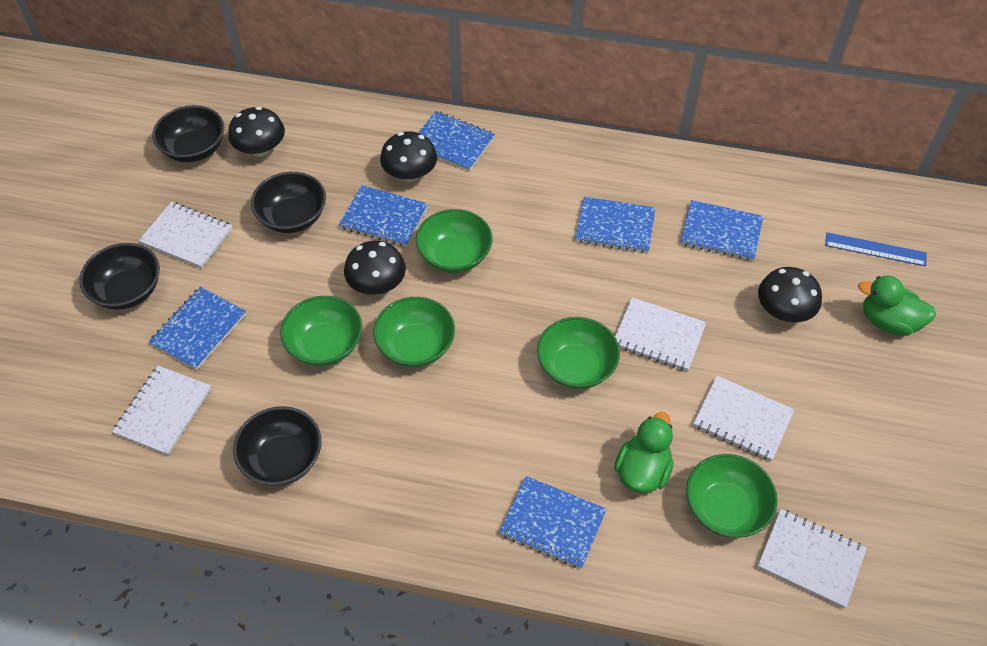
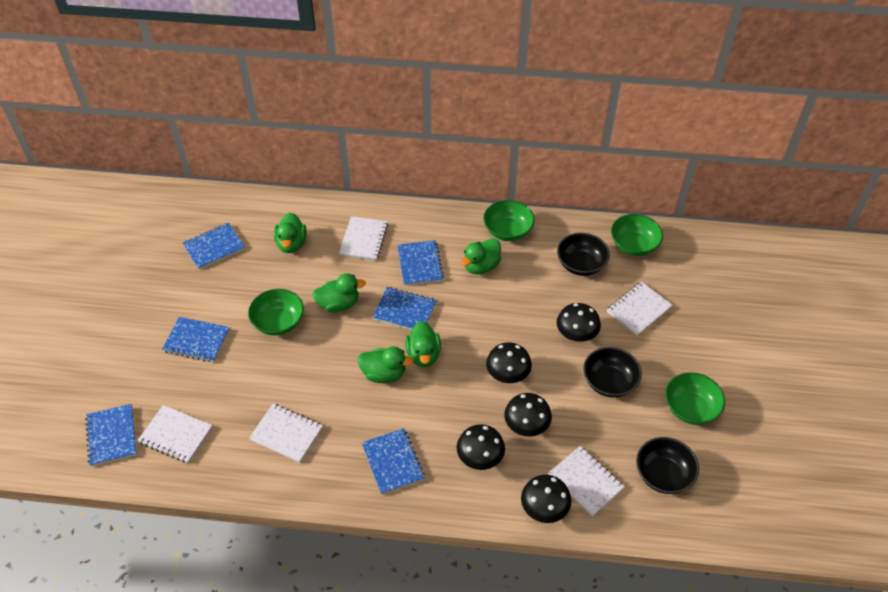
black bowl: [79,243,160,310] [152,105,224,162] [233,406,322,486] [251,172,326,233] = 4 -> [557,233,610,276] [583,347,642,398] [636,437,699,494] = 3
black mushroom: [228,107,285,157] [344,241,406,295] [380,131,437,182] [758,267,822,323] = 4 -> [457,424,505,470] [486,343,532,383] [504,393,552,436] [521,475,571,523] [557,303,601,342] = 5
blue ruler: [825,232,927,266] = 1 -> none = 0
green bowl: [280,296,362,366] [373,297,455,367] [416,209,492,273] [537,317,620,389] [686,454,778,538] = 5 -> [248,289,304,336] [483,200,535,241] [611,214,663,256] [665,372,725,425] = 4
green duck: [614,412,673,493] [858,276,936,336] = 2 -> [274,213,307,253] [312,273,366,312] [357,346,413,383] [405,321,441,367] [461,238,501,274] = 5

